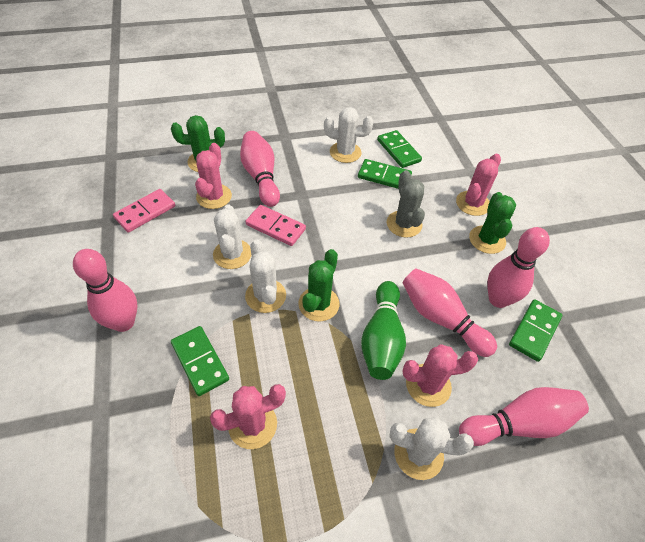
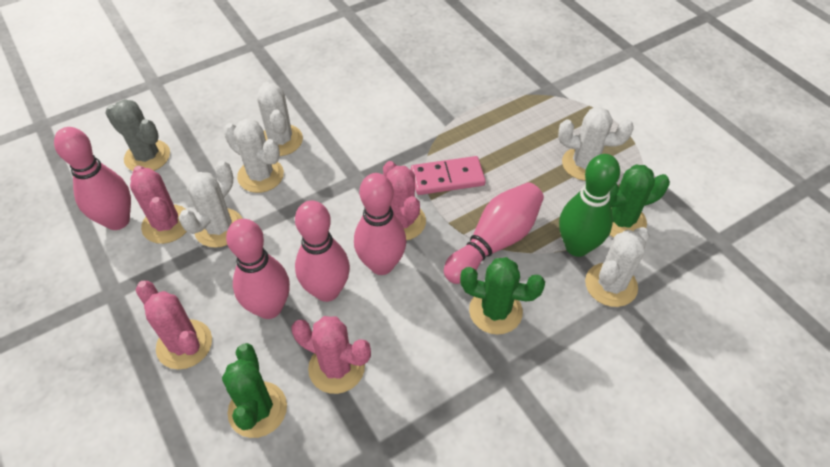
green domino: [171,326,229,396] [358,159,412,189] [377,130,422,168] [509,299,562,362] = 4 -> none = 0
pink domino: [113,189,175,233] [245,205,306,246] = 2 -> [411,156,486,195] = 1
white cactus: [213,204,251,269] [245,239,286,313] [324,107,373,163] [389,417,474,480] = 4 -> [178,161,243,248] [223,118,284,193] [257,82,303,156] [558,107,634,181] [585,227,650,307] = 5

